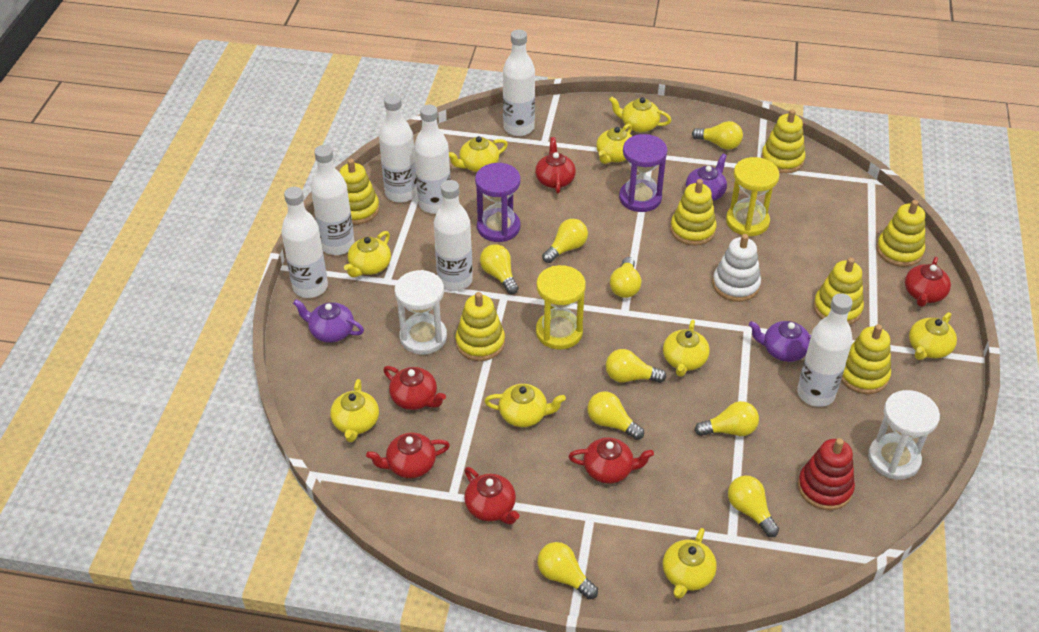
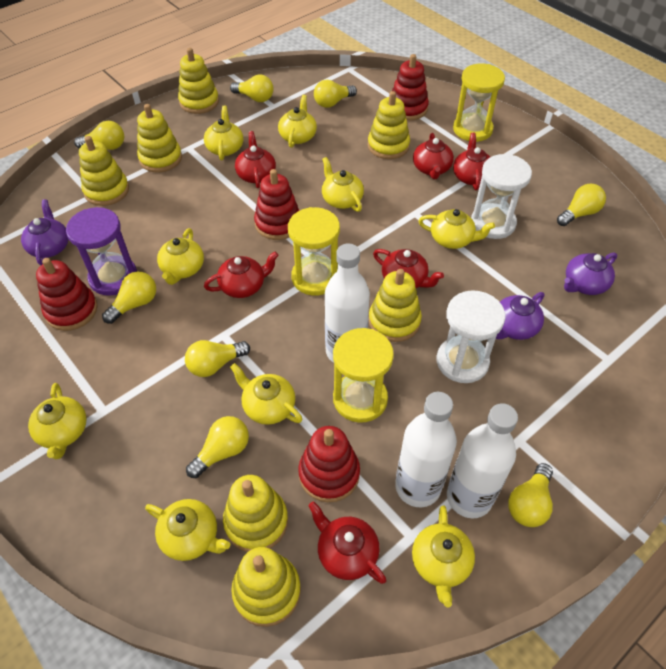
purple hourglass: [475,163,520,242] [619,134,667,212] = 2 -> [66,207,137,296] = 1
red stacking toy: [798,438,855,510] = 1 -> [36,258,98,331] [254,169,300,240] [298,426,360,502] [392,54,429,120] = 4
white bottle: [281,187,328,298] [311,145,355,255] [379,94,417,203] [414,104,451,214] [434,180,473,291] [503,30,535,136] [797,293,853,407] = 7 -> [325,243,370,363] [395,392,457,508] [447,403,518,518] = 3
white stacking toy: [713,234,761,302] = 1 -> none = 0
yellow hourglass: [536,265,586,350] [726,157,780,236] = 2 -> [288,207,340,296] [333,328,394,423] [453,64,505,142] = 3
yellow light bulb: [480,244,519,294] [538,542,598,599] [542,219,588,263] [587,391,644,440] [606,349,666,383] [610,257,641,298] [692,121,743,150] [695,401,759,436] [728,476,779,537] = 9 -> [74,121,124,150] [102,271,156,324] [185,340,250,377] [186,416,249,478] [230,74,274,102] [314,80,357,108] [508,463,553,527] [557,184,606,226] = 8

